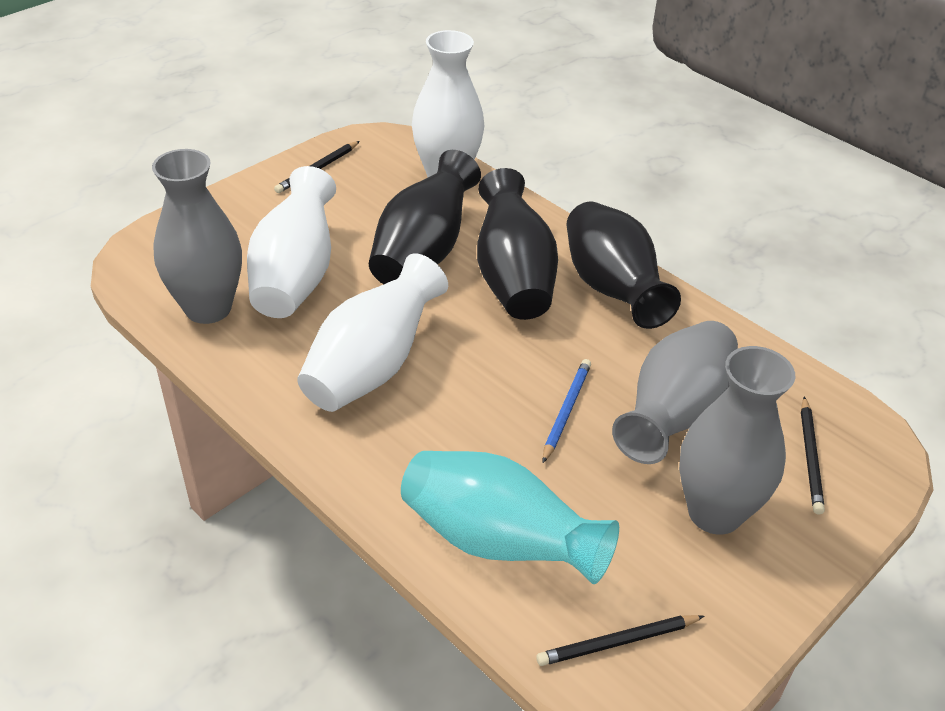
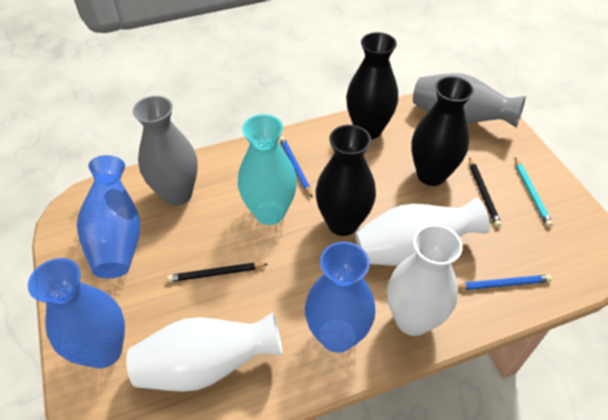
black pencil: [274,141,360,193] [536,615,704,666] [801,396,825,514] = 3 -> [167,263,268,282] [469,157,502,227] = 2
blue pencil: [542,359,591,463] = 1 -> [279,136,312,197] [457,275,552,290] = 2
blue vase: none = 0 -> [28,258,125,368] [77,155,140,278] [305,241,376,353] = 3
grey vase: [152,149,242,324] [612,321,738,464] [679,346,795,535] = 3 -> [132,96,198,206] [413,73,526,127] = 2
turquoise pencil: none = 0 -> [515,158,553,227] = 1

